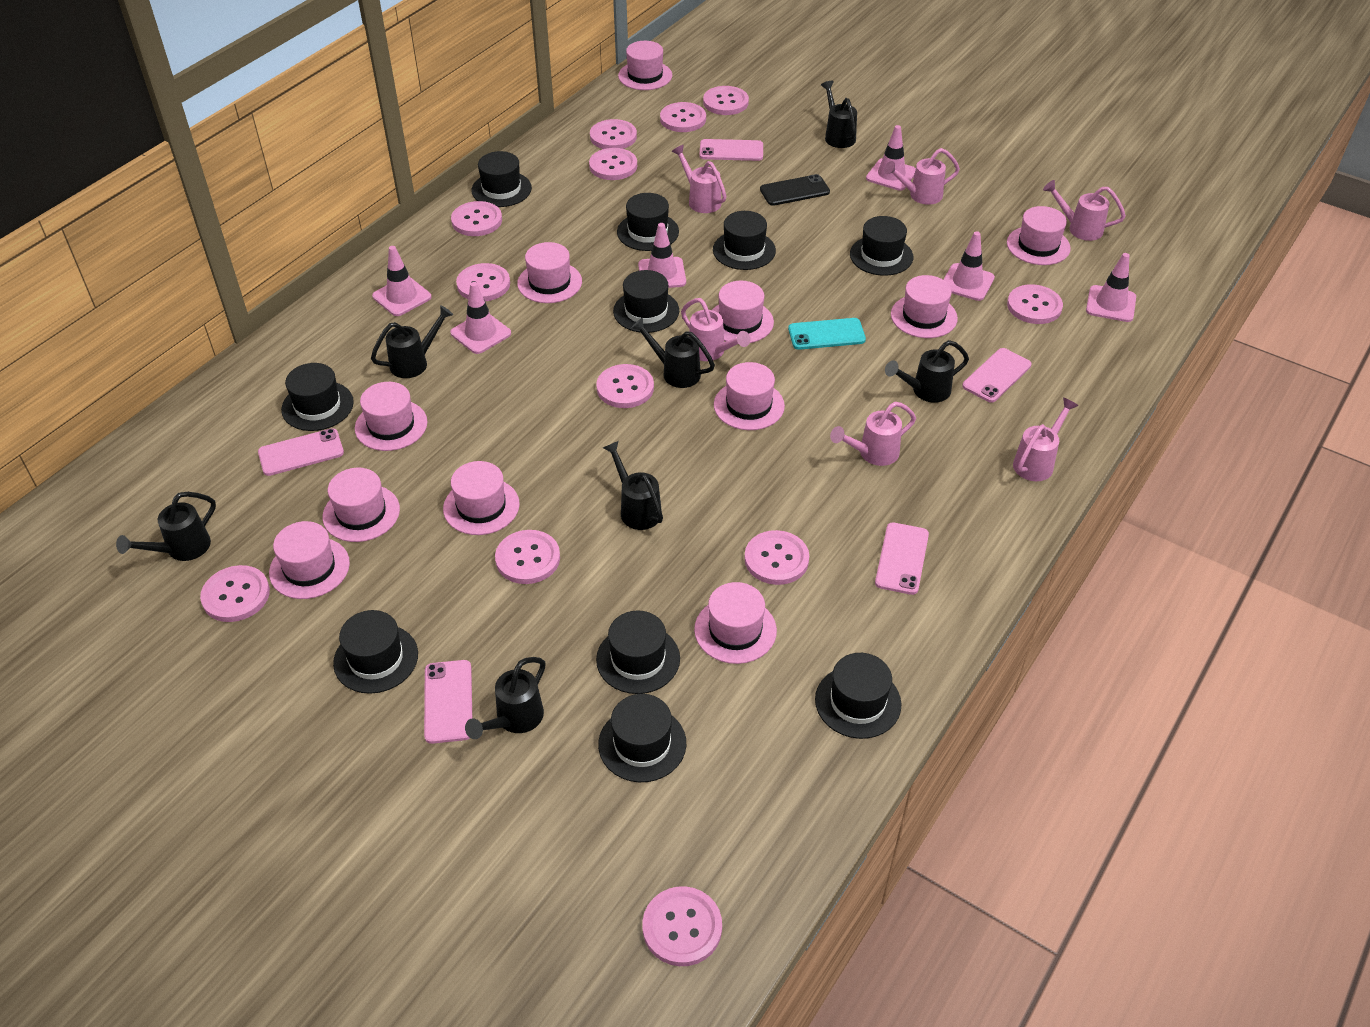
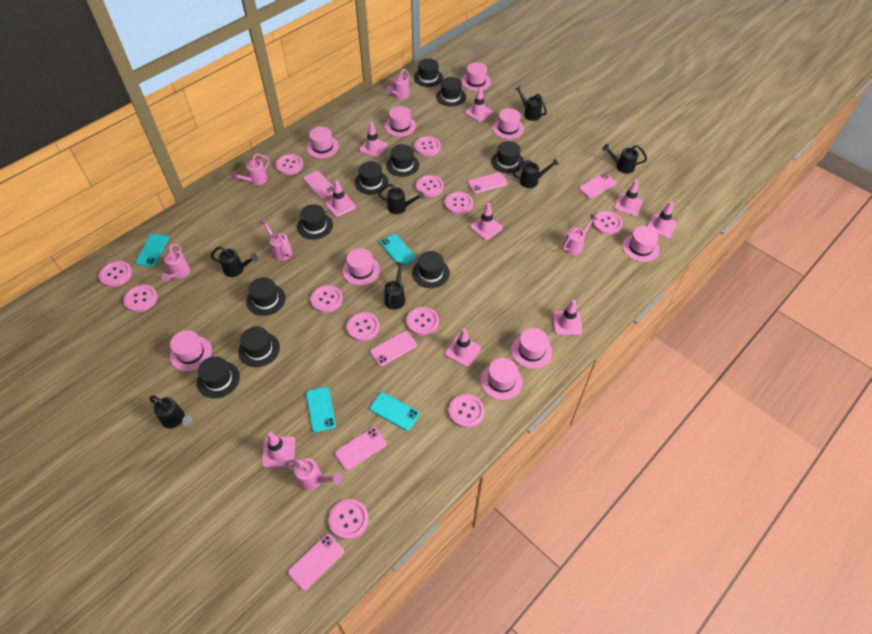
black phone: [760,174,830,206] = 1 -> none = 0
pink hat: [269,521,350,599] [322,468,400,542] [355,382,427,451] [443,461,520,535] [517,242,582,303] [618,41,672,90] [694,582,777,664] [712,281,774,343] [714,362,785,430] [891,275,958,338] [1007,206,1071,265] = 11 -> [170,330,212,371] [306,127,339,158] [342,248,380,285] [385,106,416,137] [461,62,491,91] [481,358,523,400] [492,108,524,139] [511,328,552,369] [622,226,660,262] = 9
pink phone: [258,428,344,476] [424,660,472,744] [699,139,763,161] [875,522,929,595] [962,348,1031,403] = 5 -> [288,534,344,590] [303,171,334,199] [335,427,387,470] [370,331,417,366] [468,172,507,194] [579,173,617,198] = 6
pink traffic cone: [372,246,432,316] [450,282,511,354] [638,223,686,288] [866,125,916,191] [943,231,995,301] [1086,253,1136,322] = 6 -> [262,432,295,467] [325,180,356,217] [359,122,388,158] [445,328,481,367] [465,87,493,122] [470,203,503,240] [553,300,583,335] [614,180,643,216] [647,201,677,238] = 9
turquoise phone: [788,318,866,350] = 1 -> [135,234,169,267] [306,387,336,433] [370,392,420,431] [380,234,416,267] = 4

